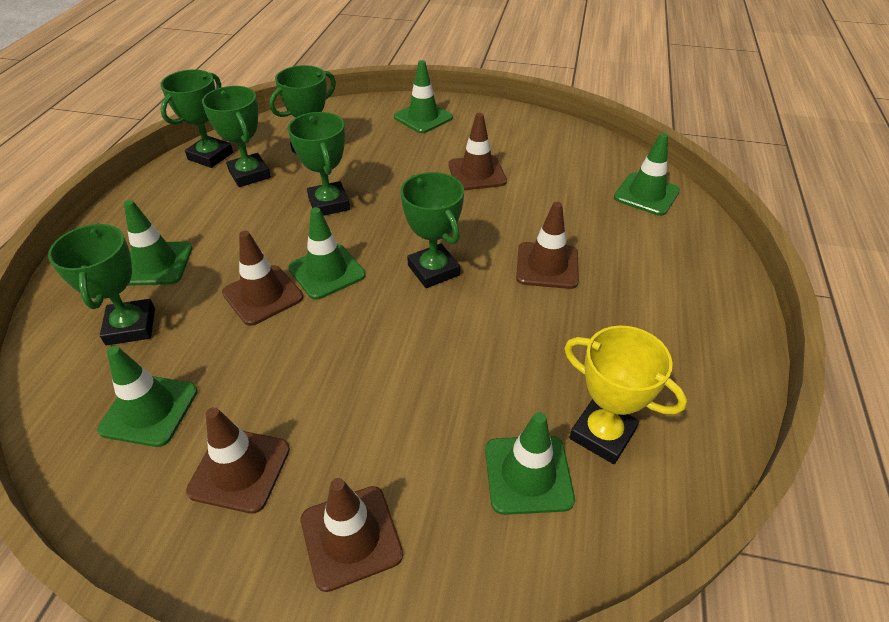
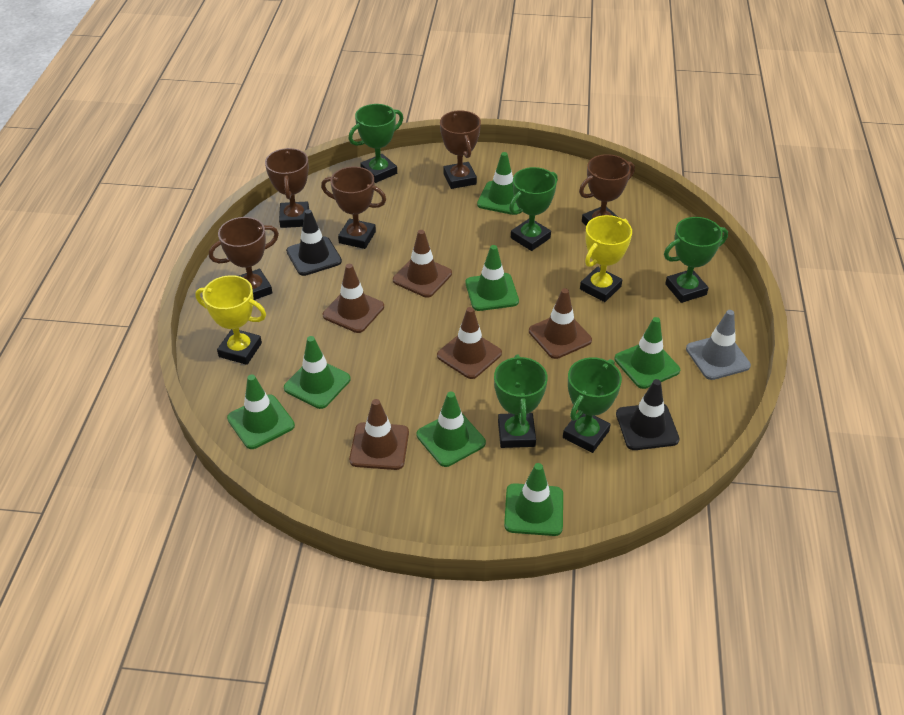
black traffic cone: none = 0 -> [286,209,342,276] [616,379,680,450] = 2
brown trophy: none = 0 -> [209,217,279,300] [265,148,309,228] [321,167,386,249] [440,110,481,189] [579,154,635,225] = 5
green traffic cone: [97,346,198,447] [124,200,193,286] [288,207,366,300] [394,60,453,133] [485,412,575,515] [614,133,680,216] = 6 -> [227,374,295,449] [284,336,351,409] [417,392,486,467] [466,245,519,311] [477,152,519,215] [504,463,563,536] [615,317,680,389] = 7
green trophy: [48,223,155,345] [160,69,233,168] [202,86,271,187] [269,65,336,154] [288,112,350,216] [400,172,464,288] = 6 -> [349,104,403,183] [494,355,548,448] [509,167,558,251] [563,357,622,453] [664,217,728,303] = 5
grey traffic cone: none = 0 -> [686,310,751,380] = 1
yellow trophy: [564,325,687,464] = 1 -> [195,275,266,365] [580,215,632,302] = 2

